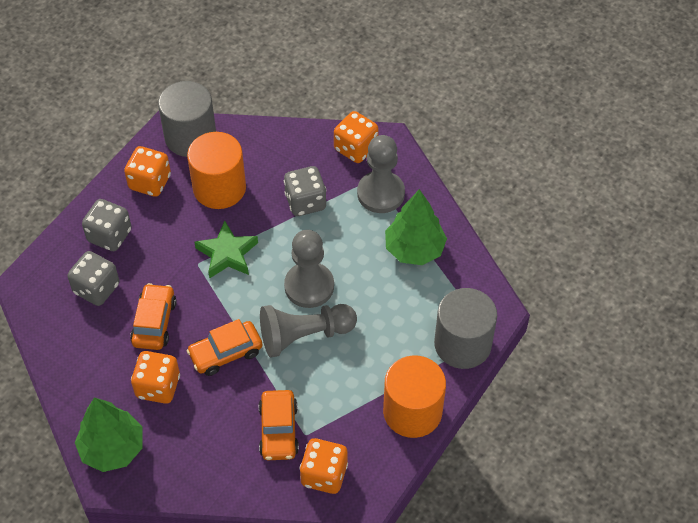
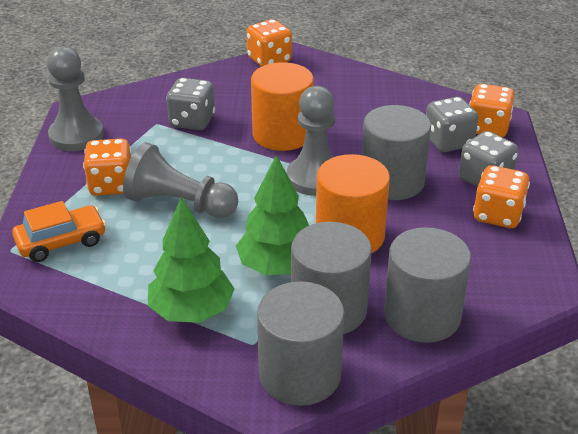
green star: [195,220,258,279] = 1 -> none = 0
grey cylinder: [158,81,216,157] [434,288,497,369] = 2 -> [257,281,344,406] [291,222,372,334] [362,105,431,200] [384,227,471,343] = 4
orange car: [130,283,177,350] [186,319,263,376] [259,390,299,460] = 3 -> [12,201,106,262] = 1

